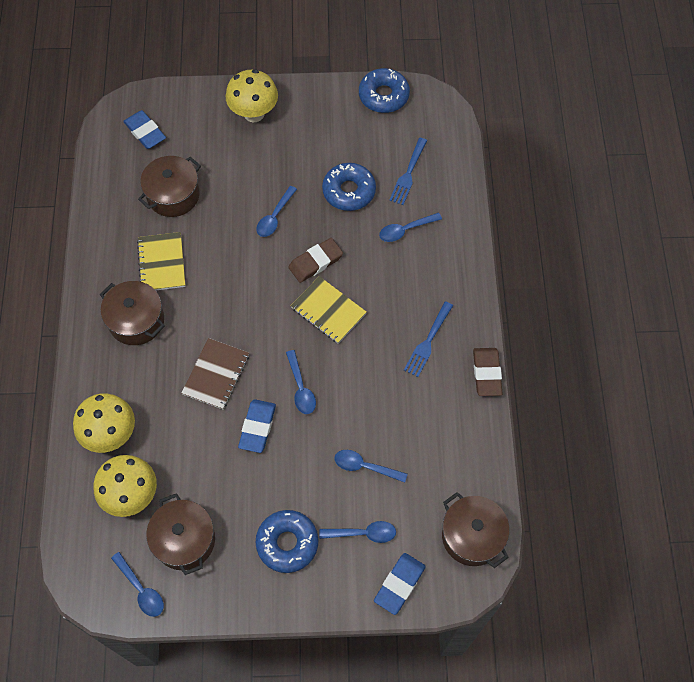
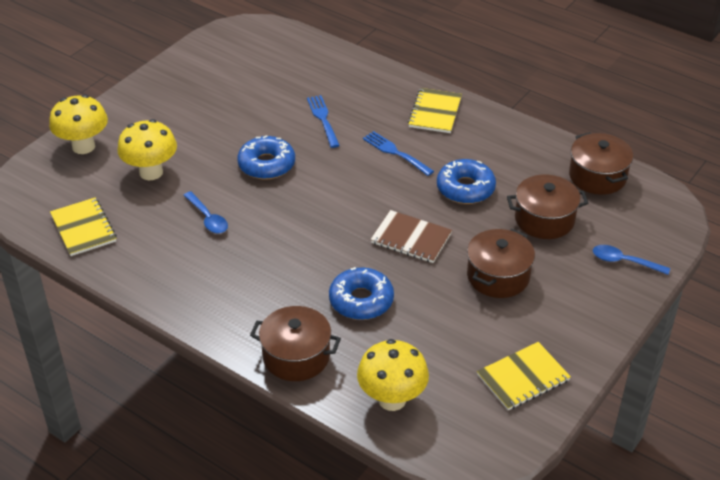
blue eraser: [123,110,166,149] [238,399,276,453] [374,553,426,615] = 3 -> none = 0
blue spoon: [111,552,164,617] [256,186,297,237] [286,350,316,414] [319,521,396,543] [334,450,408,483] [379,213,442,242] = 6 -> [183,191,228,233] [593,245,670,275] = 2
brown eraser: [288,238,343,283] [473,348,503,396] = 2 -> none = 0
yellow notebook: [137,232,185,290] [291,276,367,344] = 2 -> [50,197,117,256] [408,88,462,133] [477,342,571,410] = 3

